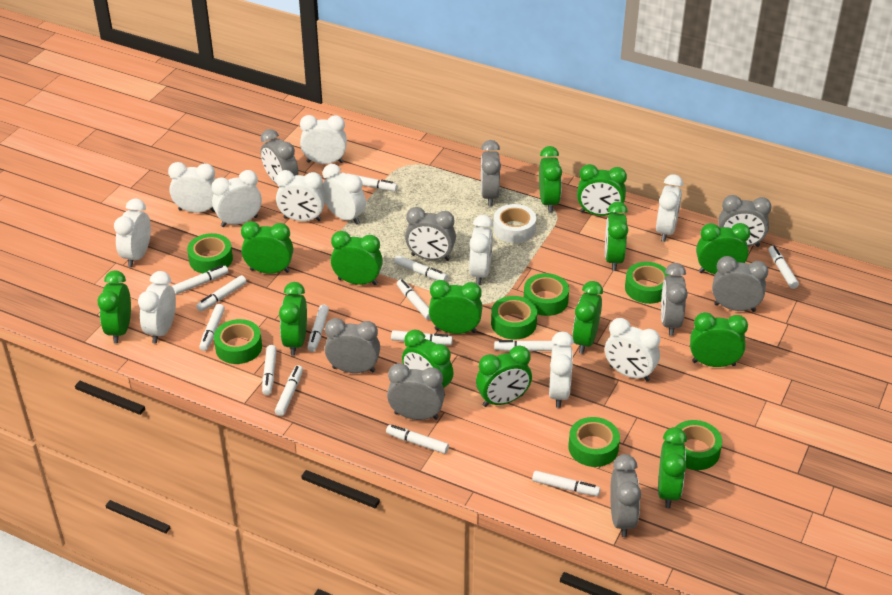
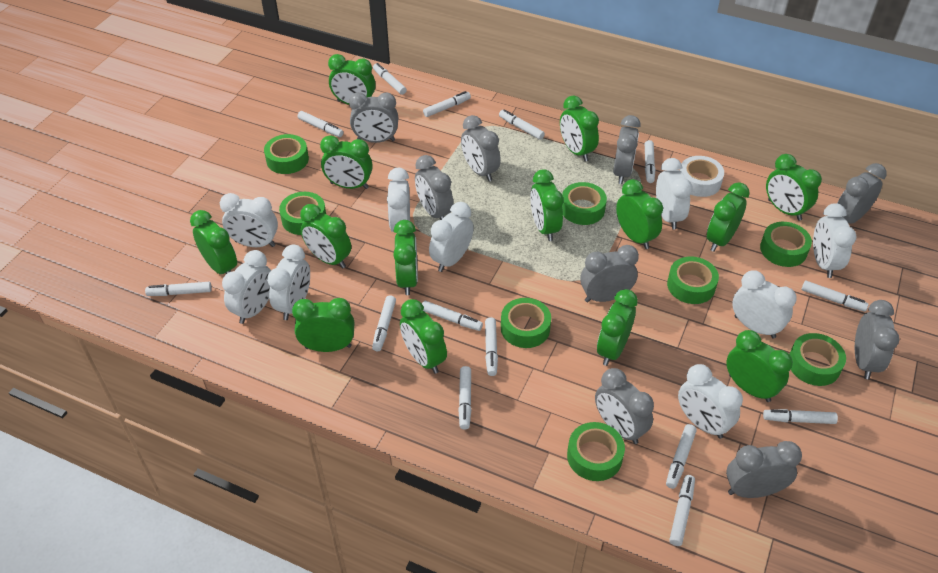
green tape: [187,233,233,273] [214,319,262,364] [491,296,537,340] [524,273,569,316] [568,417,620,467] [625,262,670,304] [676,420,722,470] = 7 -> [264,134,309,174] [279,192,326,235] [501,298,551,348] [562,182,607,225] [567,422,625,481] [667,256,719,304] [760,222,812,267] [789,333,846,386] = 8
white clock: [114,199,151,267] [138,271,176,344] [168,162,215,213] [211,170,262,227] [276,170,326,221] [300,115,347,164] [322,164,366,225] [469,215,493,285] [549,332,574,408] [605,318,660,382] [656,174,683,242] = 11 -> [220,193,278,247] [222,250,271,324] [267,245,310,320] [387,168,410,232] [429,202,474,272] [656,158,693,230] [678,364,743,439] [732,270,797,339] [813,203,856,278] = 9

